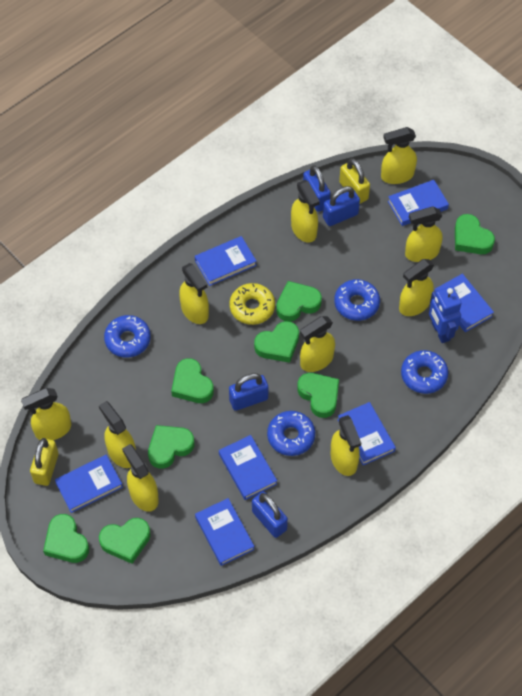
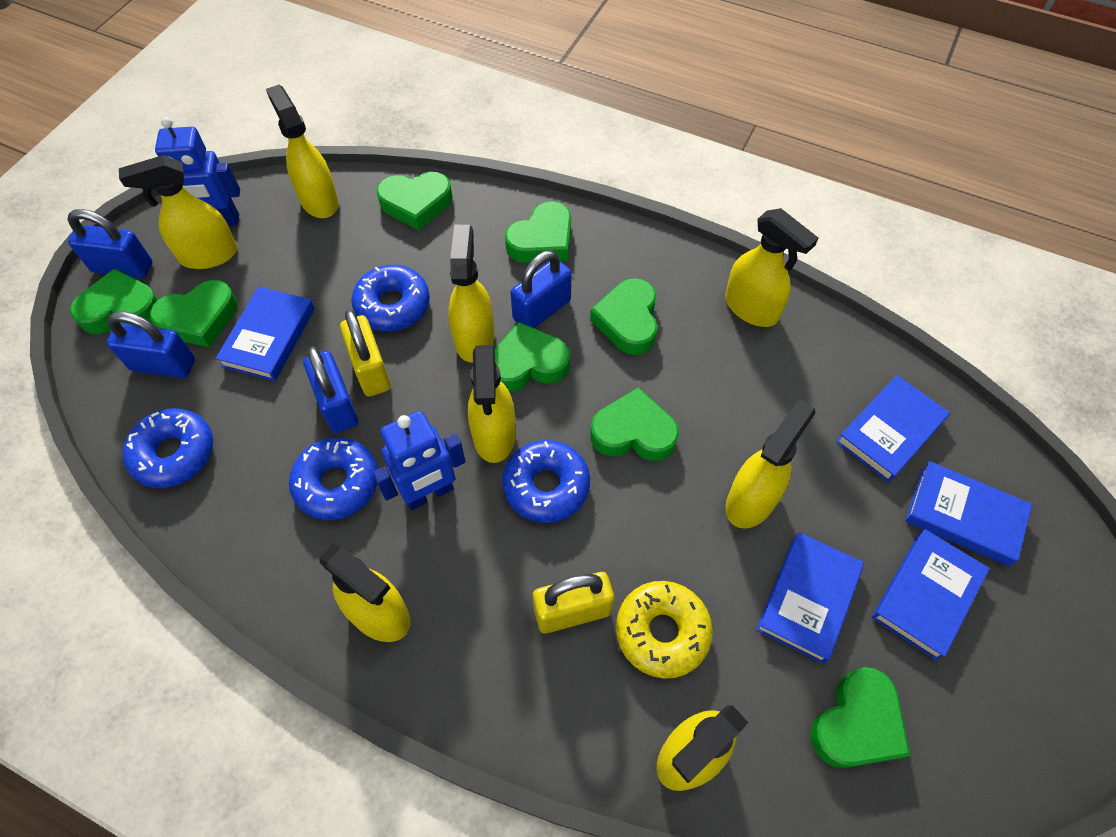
blue book: [55,455,123,513] [195,236,257,286] [195,498,254,566] [219,435,277,500] [338,402,396,466] [388,180,449,226] [435,274,494,332] = 7 -> [215,286,315,381] [756,532,864,664] [836,375,950,483] [872,529,990,661] [905,461,1032,566] = 5
blue robot: [429,286,461,343] = 1 -> [155,117,240,226] [373,411,466,510] = 2
yellow spray bottle: [21,388,71,440] [99,401,136,468] [122,444,159,512] [179,263,209,324] [291,180,320,243] [300,316,335,372] [331,415,361,476] [381,127,417,184] [399,259,434,316] [405,206,443,262] = 10 -> [119,155,238,269] [266,85,338,218] [319,543,410,642] [448,225,494,363] [468,345,516,463] [657,705,748,791] [725,208,818,327] [726,399,815,529] = 8

